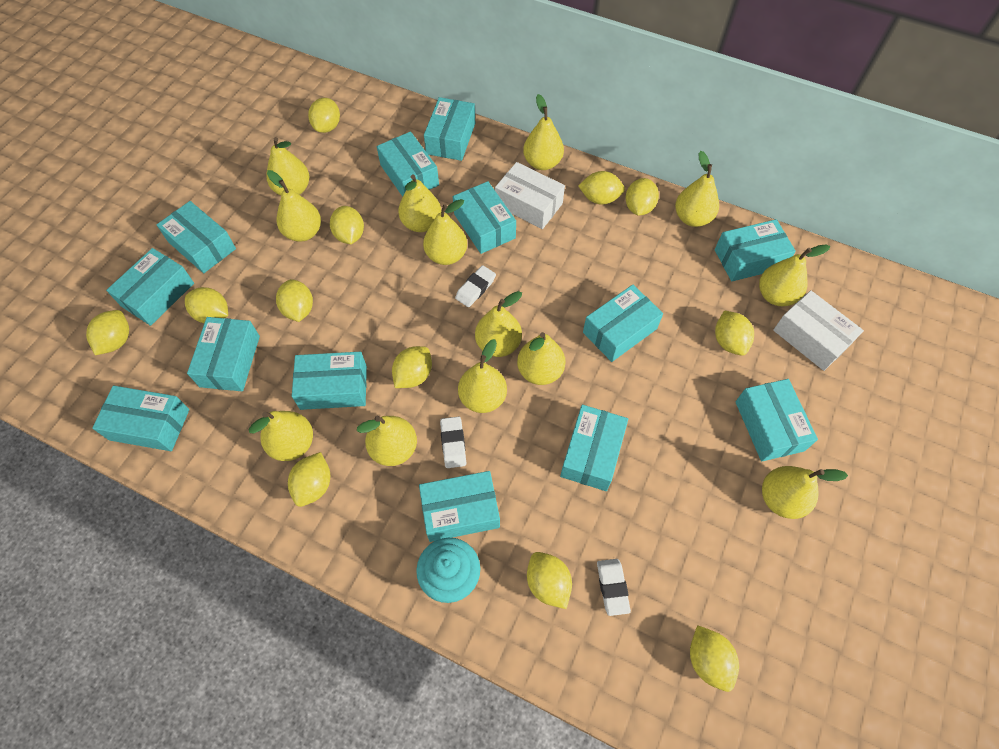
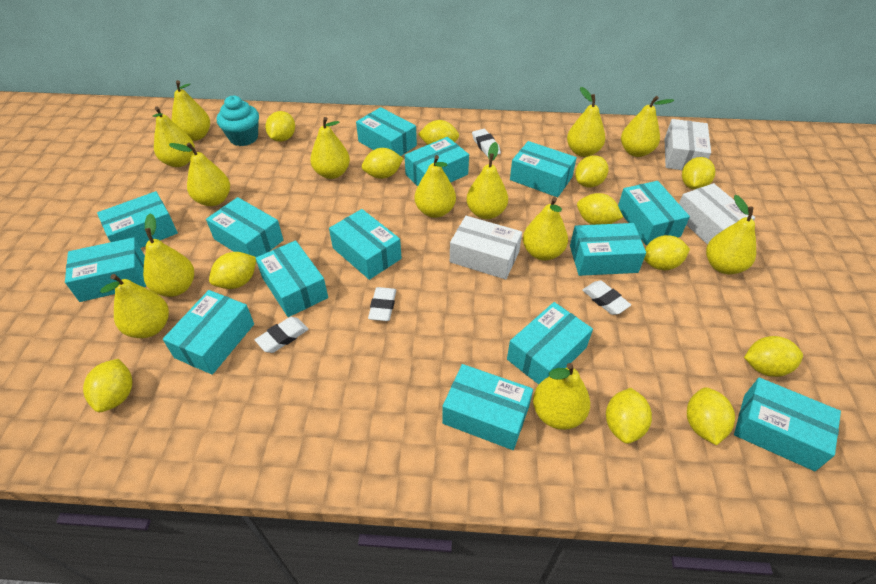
turquoise box: [92,386,189,451] [106,248,194,326] [157,201,236,273] [187,317,260,391] [292,352,367,410] [377,132,439,197] [419,471,500,542] [424,97,475,161] [453,181,516,254] [560,405,628,491] [583,285,663,362] [715,219,796,281] [735,379,818,461] = 13 -> [65,237,146,302] [97,191,178,248] [163,290,254,375] [206,197,283,257] [255,240,328,317] [329,209,401,280] [356,107,417,156] [405,137,469,186] [442,364,533,450] [507,302,593,384] [510,141,577,197] [570,223,646,276] [618,181,690,245] [734,377,841,471] = 14
white box: [495,162,565,229] [773,290,864,371] = 2 -> [450,216,522,280] [665,119,711,170] [679,183,755,245] = 3
white eraser: [440,417,466,468] [455,265,496,307] [597,559,631,616] = 3 -> [255,317,309,353] [368,287,396,321] [472,129,501,157] [582,280,631,315] = 4

